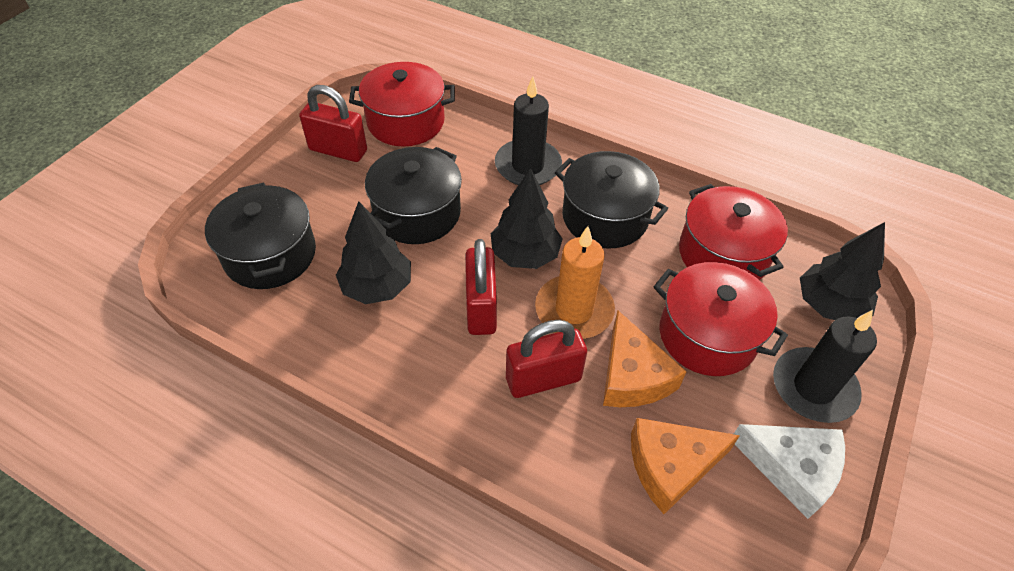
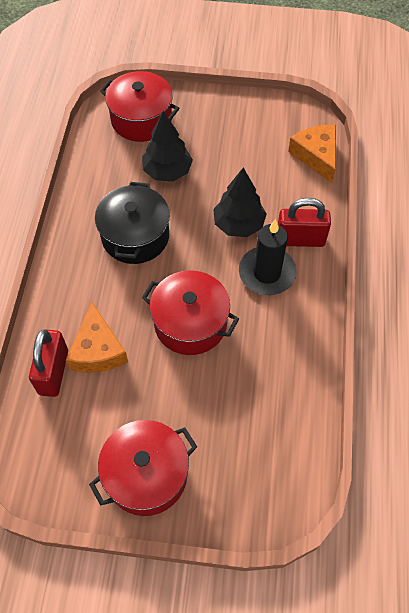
black candle: [495,77,562,185] [773,310,877,423] = 2 -> [239,219,297,295] = 1
black pot: [205,182,316,289] [365,147,462,244] [555,151,668,249] = 3 -> [95,182,170,264] = 1
black tree: [336,201,411,304] [491,168,563,269] [800,222,885,320] = 3 -> [142,111,193,181] [213,168,267,237] = 2
orange candle: [535,226,615,339] = 1 -> none = 0
red padlock: [299,85,367,162] [465,239,497,335] [506,320,587,398] = 3 -> [29,329,68,397] [278,198,331,247] = 2
white cheese: [734,424,845,519] = 1 -> none = 0

